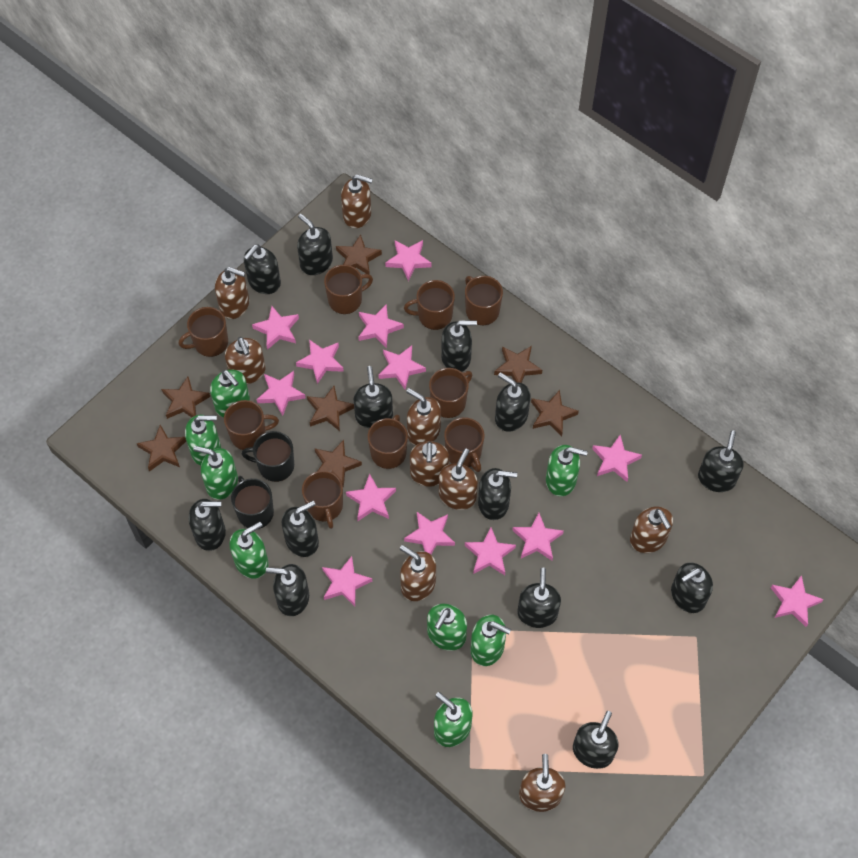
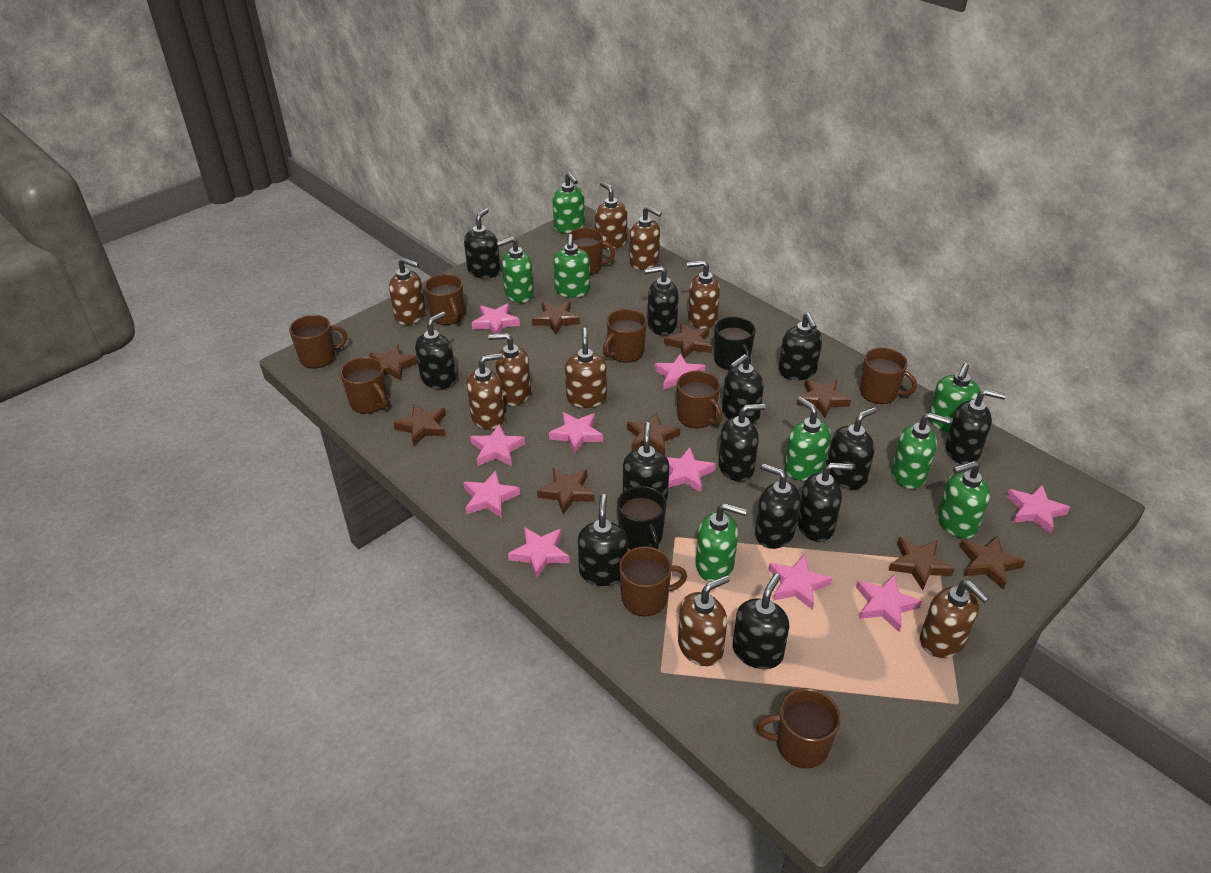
brown star: [137,425,186,472] [161,377,210,419] [307,386,354,431] [315,440,362,488] [336,234,382,275] [494,346,542,383] [531,390,579,436] = 7 -> [369,344,418,381] [393,404,446,446] [532,302,580,335] [537,468,595,514] [627,413,680,455] [664,323,712,358] [797,379,851,418] [889,537,955,590] [960,535,1025,589] = 9
pink star: [252,306,299,350] [257,371,306,416] [296,339,344,384] [322,556,372,607] [346,474,396,521] [358,304,404,349] [378,345,426,390] [385,240,432,281] [404,512,455,554] [465,528,516,575] [512,513,564,561] [592,435,642,482] [771,575,824,627] = 13 -> [463,471,520,518] [470,424,525,466] [472,303,520,334] [508,527,570,579] [549,412,603,454] [655,354,705,390] [667,447,716,492] [769,554,832,610] [856,574,922,632] [1007,485,1070,534] = 10

